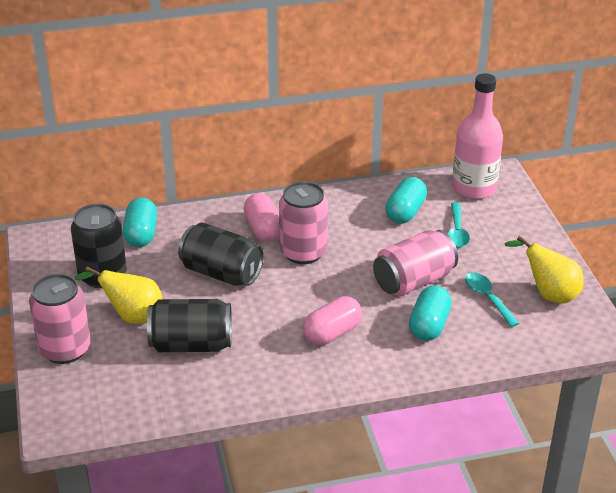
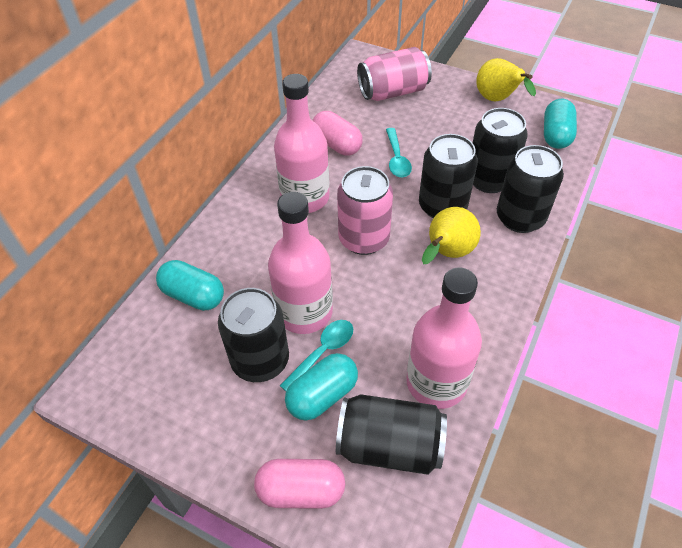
black can: [71,204,127,288] [147,299,232,352] [178,222,264,286] = 3 -> [218,288,289,382] [336,394,447,475] [419,134,478,218] [473,108,528,193] [497,145,564,233] = 5
pink bottle: [452,73,503,199] = 1 -> [268,192,333,334] [274,74,329,213] [406,268,482,409] = 3
pink can: [29,274,91,364] [279,181,328,264] [373,230,458,296] = 3 -> [337,166,393,255] [357,47,432,101] = 2

